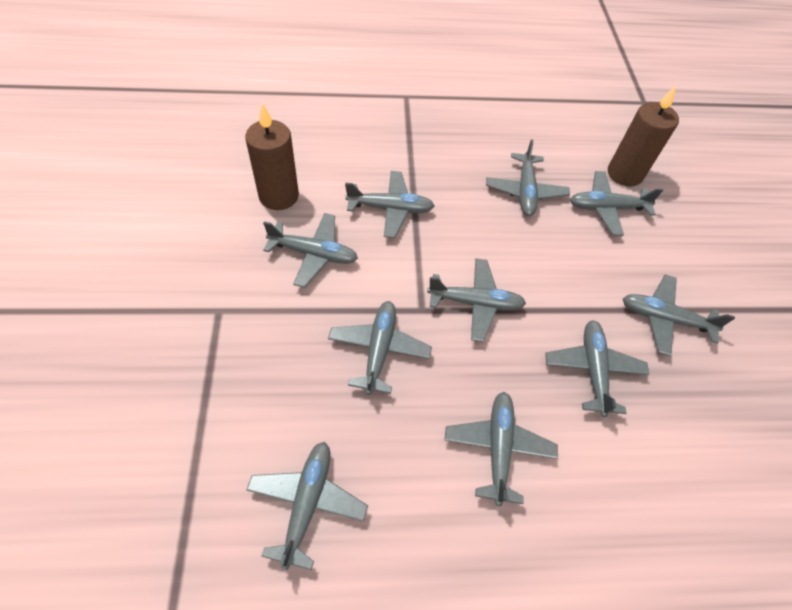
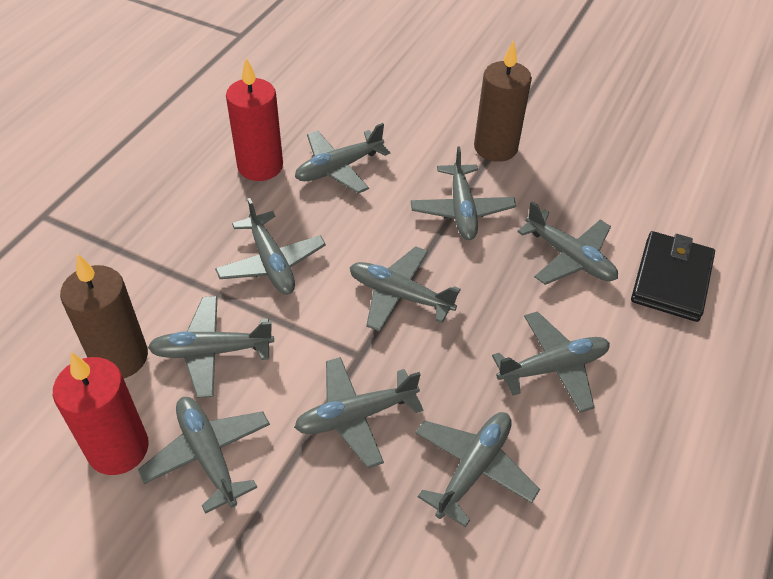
black wallet: none = 0 -> [631,231,715,322] = 1
red candle: none = 0 -> [53,352,149,475] [226,58,283,181] = 2

